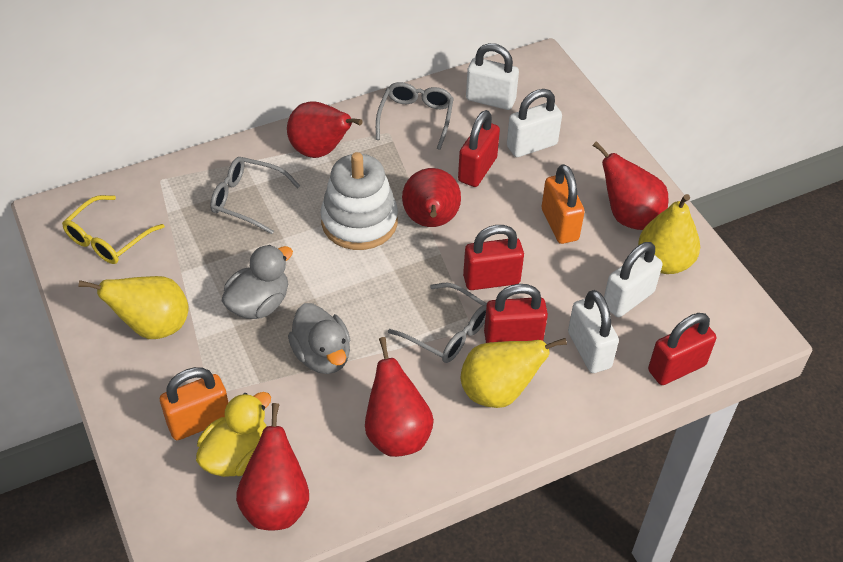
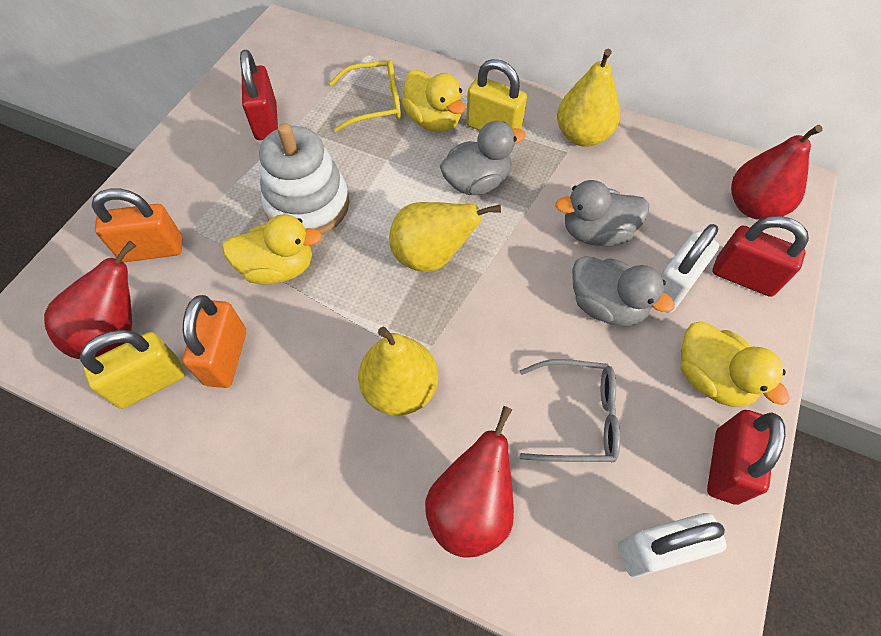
grey duck: [222,245,293,319] [288,303,351,374] = 2 -> [440,121,526,195] [555,180,649,246] [572,256,675,326] = 3
grey glasses: [210,157,300,234] [376,82,454,150] [388,283,487,363] = 3 -> [519,359,620,463] = 1
red padlock: [458,110,500,187] [463,225,524,290] [484,284,548,343] [648,313,716,385] = 4 -> [240,50,278,140] [707,410,785,505] [713,216,809,297] = 3
red pear: [236,403,309,530] [287,101,363,158] [365,337,434,457] [402,168,461,227] [593,141,668,230] = 5 -> [44,241,136,359] [425,406,514,558] [731,125,823,220] = 3
white padlock: [466,43,519,110] [507,89,562,157] [568,290,619,373] [604,242,663,317] = 4 -> [618,513,727,577] [661,224,719,313] = 2
yellow duck: [196,392,271,477] = 1 -> [222,214,322,285] [402,70,465,132] [681,321,790,407] = 3
yellow padlock: none = 0 -> [80,330,184,409] [466,59,527,131] = 2

